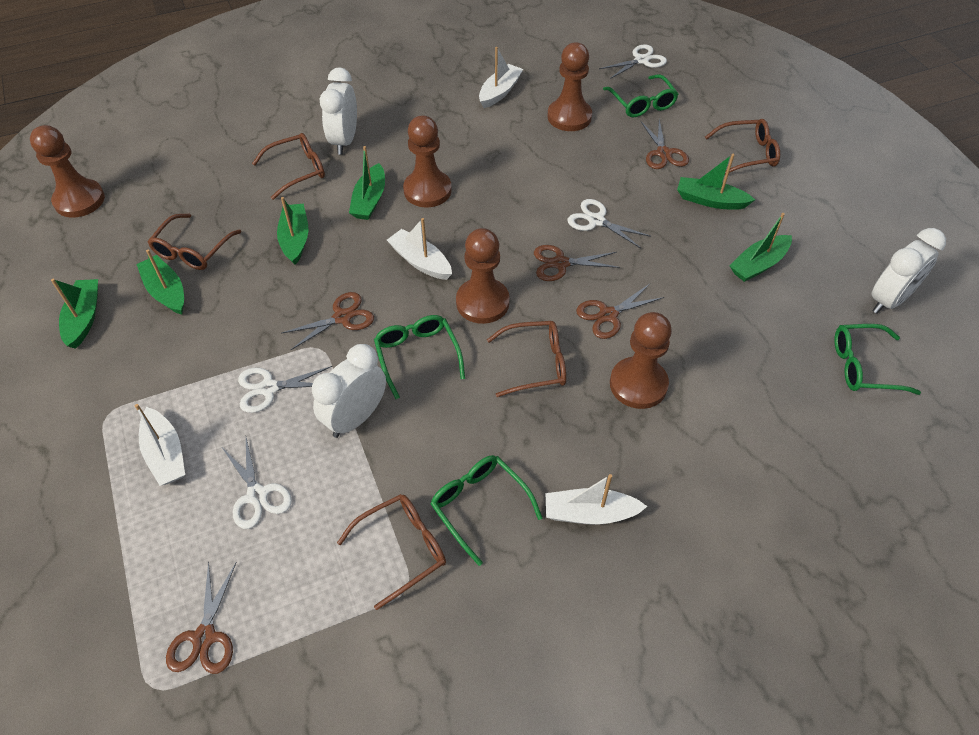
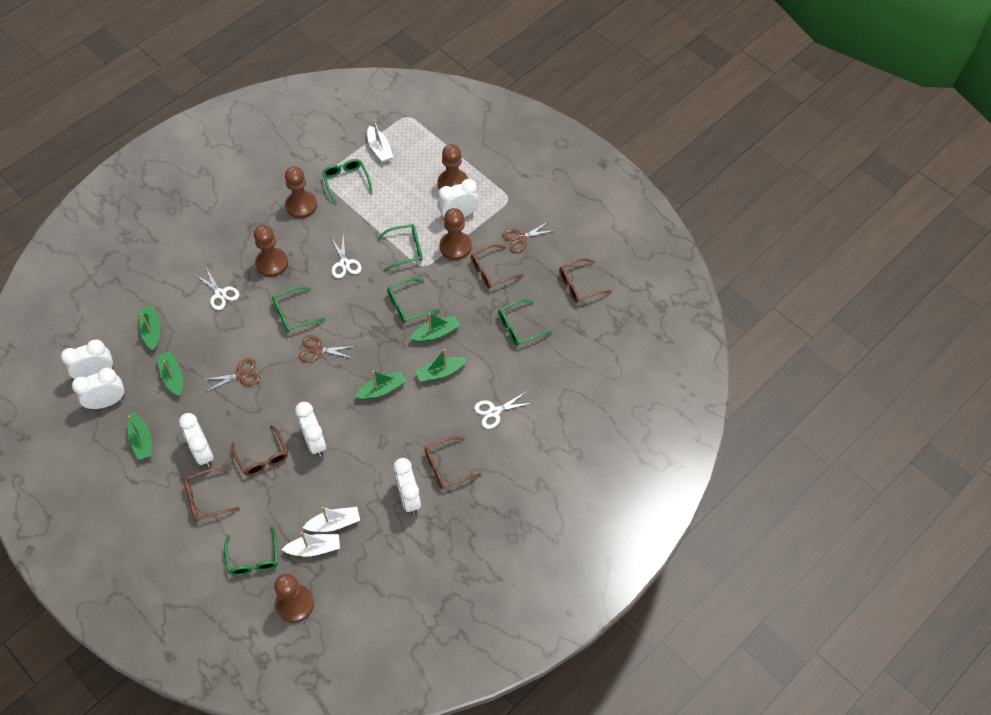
brown scissors: [166,561,236,674] [281,292,374,350] [534,245,620,281] [576,284,664,339] [640,120,689,169] = 5 -> [202,358,260,392] [299,335,356,363] [502,222,556,253] = 3
green glasses: [374,315,465,399] [431,455,542,566] [603,74,678,117] [834,324,921,395] = 4 -> [224,526,278,576] [272,286,325,332] [322,159,372,205] [377,224,423,270] [387,278,440,323] [498,299,553,346] = 6
white boat: [135,404,185,486] [387,218,452,280] [479,47,523,108] [546,474,647,525] = 4 -> [282,532,340,557] [303,507,360,532] [367,120,393,162] = 3
white clock: [312,344,386,438] [320,67,357,155] [871,228,946,314] = 3 -> [61,339,113,379] [72,367,125,409] [179,413,214,467] [295,402,326,456] [393,458,421,514] [438,179,479,221] = 6
white scissors: [222,438,292,529] [238,366,332,413] [568,199,651,248] [599,44,667,79] = 4 -> [194,268,239,310] [331,235,362,278] [474,391,532,429] = 3

